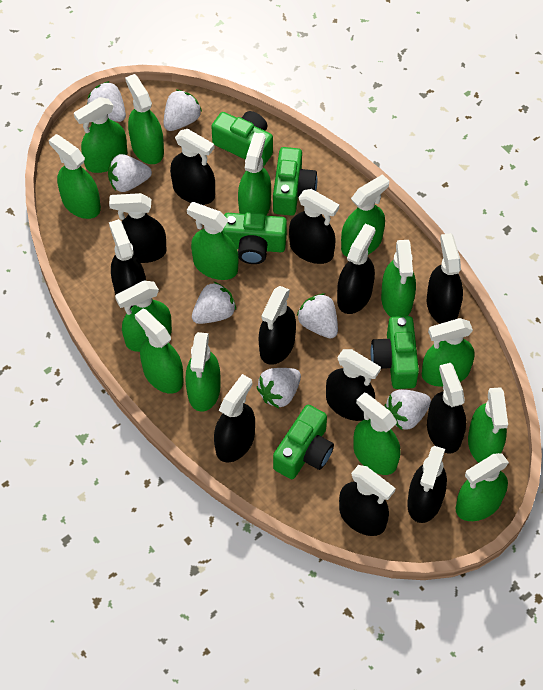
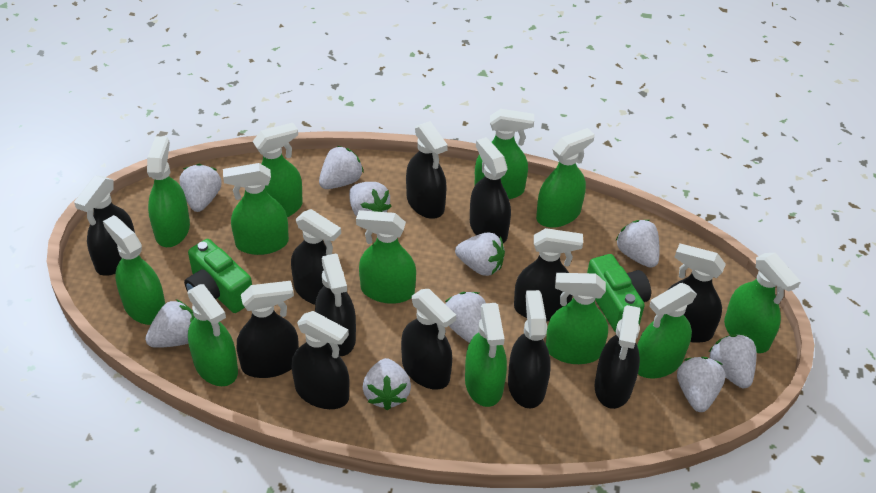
green camera: [211,111,273,166] [222,212,287,264] [273,147,317,216] [273,405,334,479] [371,316,419,389] = 5 -> [184,239,252,313] [587,254,651,333] = 2
green spray bottle: [49,134,101,219] [74,97,127,173] [115,280,172,352] [125,74,164,164] [135,309,184,394] [185,332,220,412] [187,202,238,280] [238,132,271,216] [341,174,389,257] [353,392,401,475] [381,240,416,317] [422,318,475,387] [456,453,509,521] [468,387,508,463] = 14 -> [103,215,165,325] [147,136,190,247] [187,284,238,386] [223,163,289,255] [252,123,303,217] [356,210,416,304] [465,303,507,407] [475,109,534,199] [536,128,595,228] [546,273,608,364] [637,283,697,379] [724,253,801,353] = 12
white strawberry: [87,81,126,122] [108,154,152,192] [164,90,202,131] [192,282,236,324] [257,368,301,408] [297,293,338,338] [385,389,431,431] = 7 -> [145,299,195,348] [180,164,222,212] [319,146,364,189] [349,182,392,217] [363,358,411,410] [445,292,486,343] [455,232,505,276] [616,220,660,268] [677,357,726,412] [709,334,757,388] = 10

